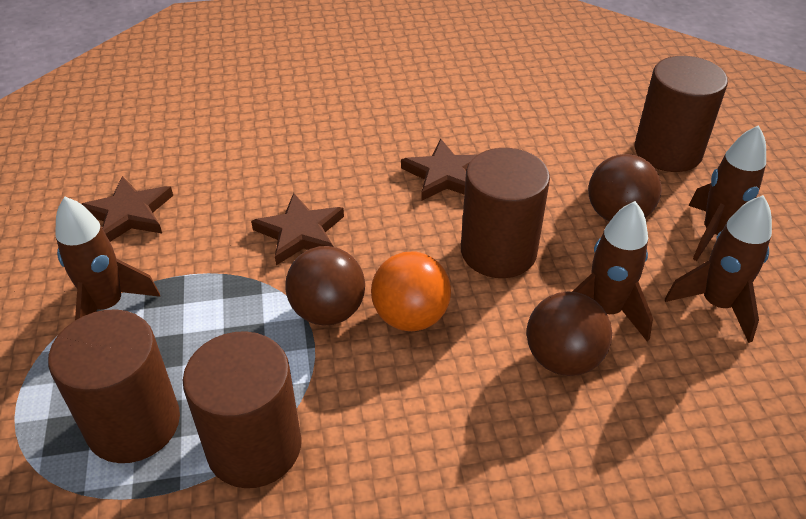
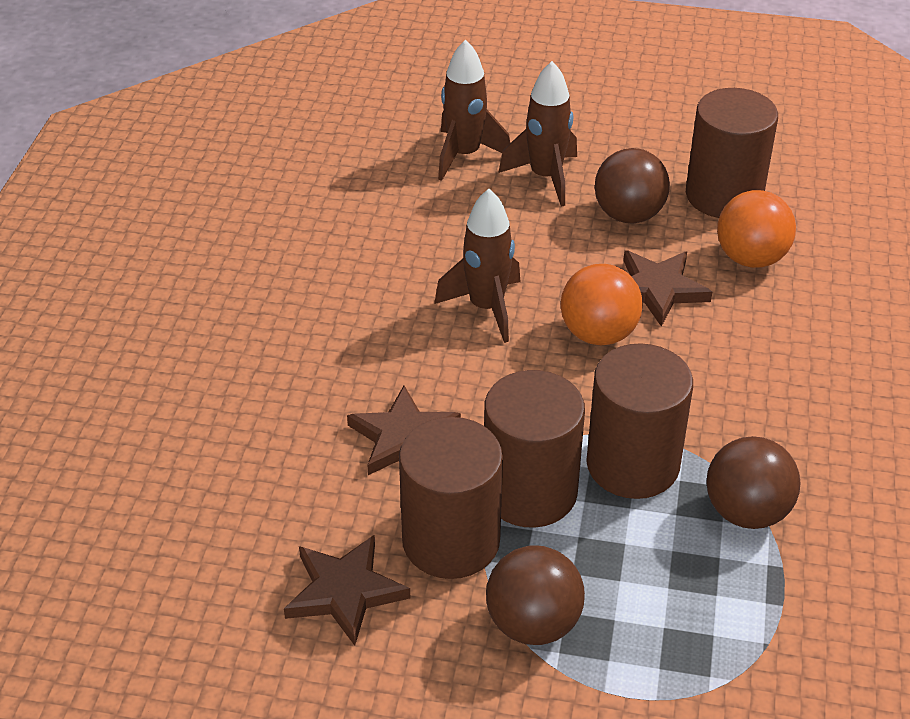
brown rocket: [55,197,160,320] [572,201,653,341] [665,195,772,343] [688,125,766,261] = 4 -> [434,189,520,343] [438,39,510,181] [498,61,577,207] = 3
orange ball: [371,251,451,331] = 1 -> [561,264,643,345] [717,190,796,268] = 2

